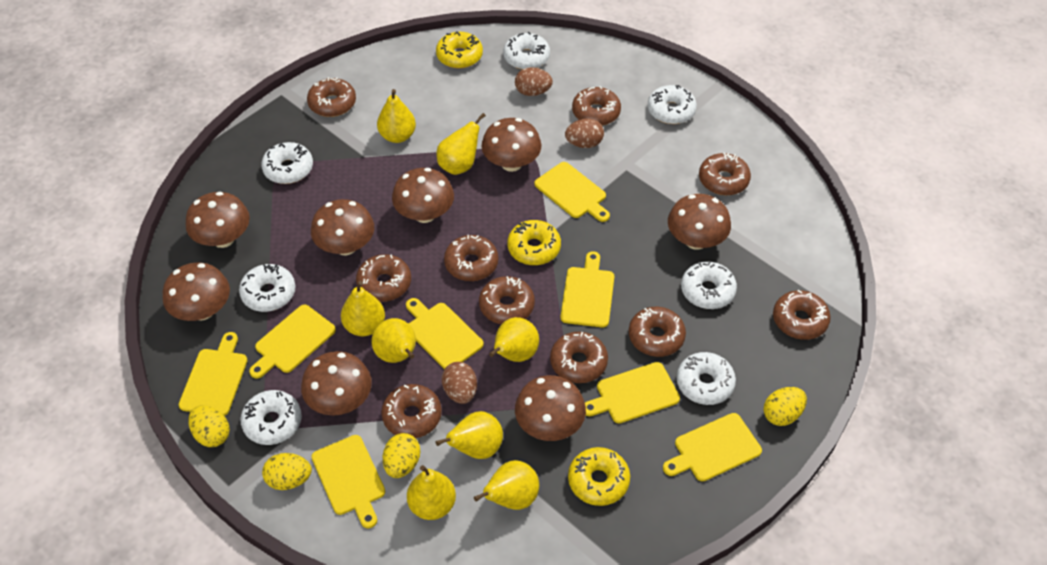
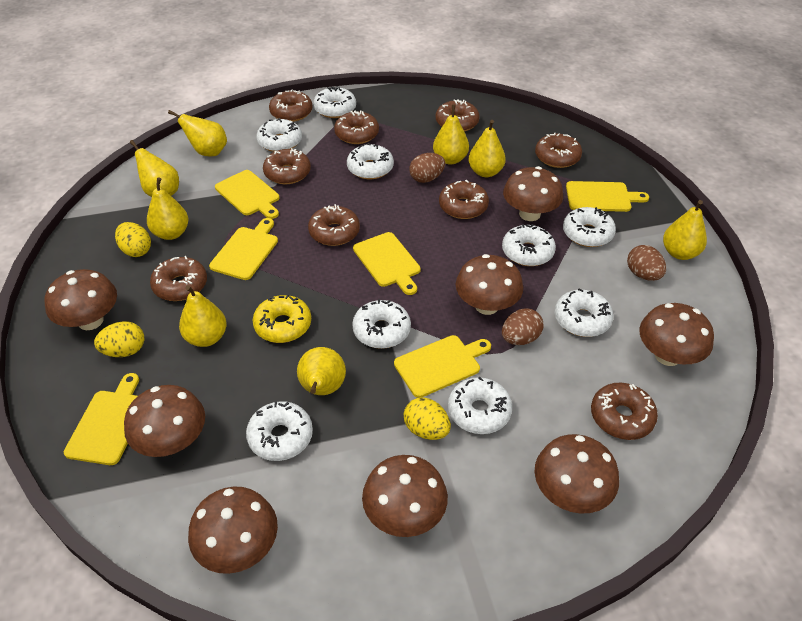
brown donut: [307,77,356,117] [356,254,411,302] [381,384,442,438] [444,235,498,281] [479,276,535,324] [550,332,608,383] [572,86,621,126] [629,307,686,357] [699,153,751,195] [773,290,831,340] = 10 -> [150,256,207,301] [263,148,311,184] [269,89,313,122] [308,204,360,246] [334,110,379,144] [436,99,480,132] [439,180,489,219] [535,132,582,168] [591,382,658,440] = 9
white donut: [239,264,295,312] [240,390,302,445] [261,142,313,184] [503,32,550,70] [648,85,697,124] [677,352,736,405] [681,261,737,309] = 7 -> [246,401,313,461] [256,118,302,152] [313,86,356,118] [347,143,394,179] [352,299,411,349] [448,376,512,434] [502,224,556,266] [554,288,614,337] [563,207,616,247] = 9
yellow cutting board: [179,332,248,416] [249,305,336,379] [311,435,385,528] [406,298,484,369] [534,162,610,222] [561,251,615,328] [585,362,680,423] [663,413,762,481] = 8 -> [64,373,139,465] [209,218,278,280] [215,170,280,219] [353,232,421,295] [394,335,491,398] [566,181,649,212] = 6
yellow donut: [436,31,483,69] [507,220,561,265] [568,447,630,506] = 3 -> [253,295,311,343] = 1
yellow egg: [188,405,230,447] [262,453,312,490] [383,433,420,478] [764,387,807,426] = 4 -> [94,321,144,357] [115,222,151,257] [404,398,451,440] = 3

